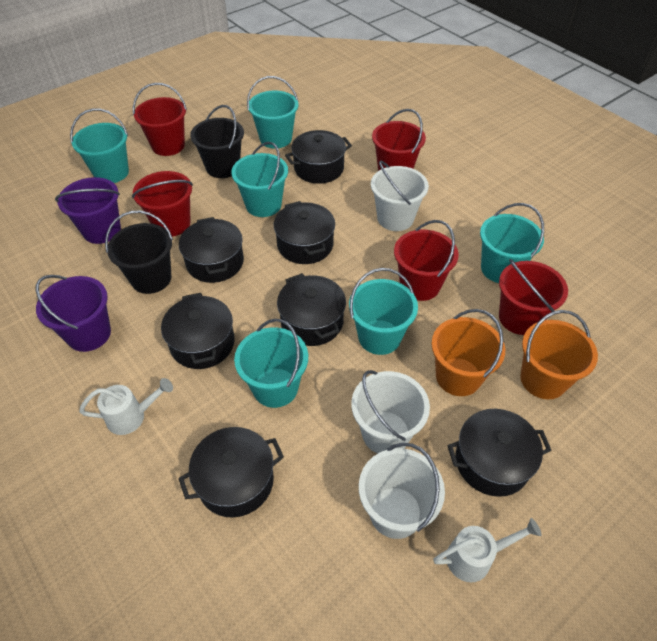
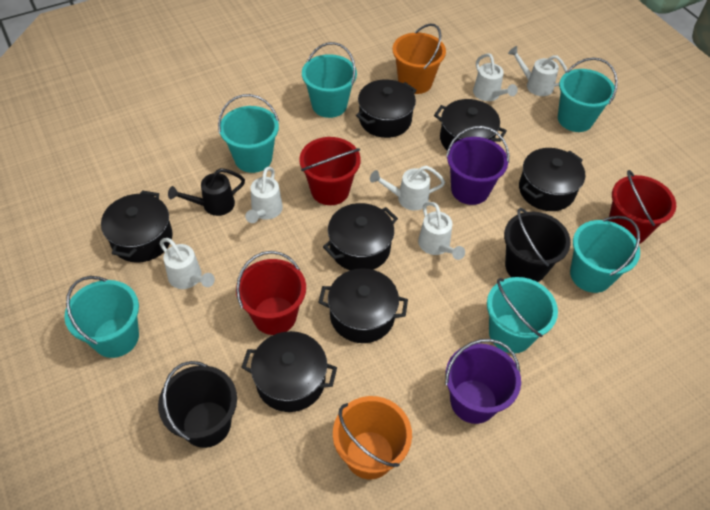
black watering can: none = 0 -> [168,168,245,216] = 1
red bucket: [132,171,193,237] [133,83,187,156] [372,109,426,171] [394,220,459,301] [499,259,568,335] = 5 -> [236,251,306,335] [299,137,361,205] [608,170,676,244] = 3
white bucket: [351,370,430,453] [359,443,445,539] [371,160,429,231] = 3 -> none = 0
white watering can: [79,378,173,435] [433,518,542,582] = 2 -> [160,238,215,289] [245,167,283,223] [370,166,445,211] [418,202,465,260] [473,53,518,101] [508,46,567,96] = 6

